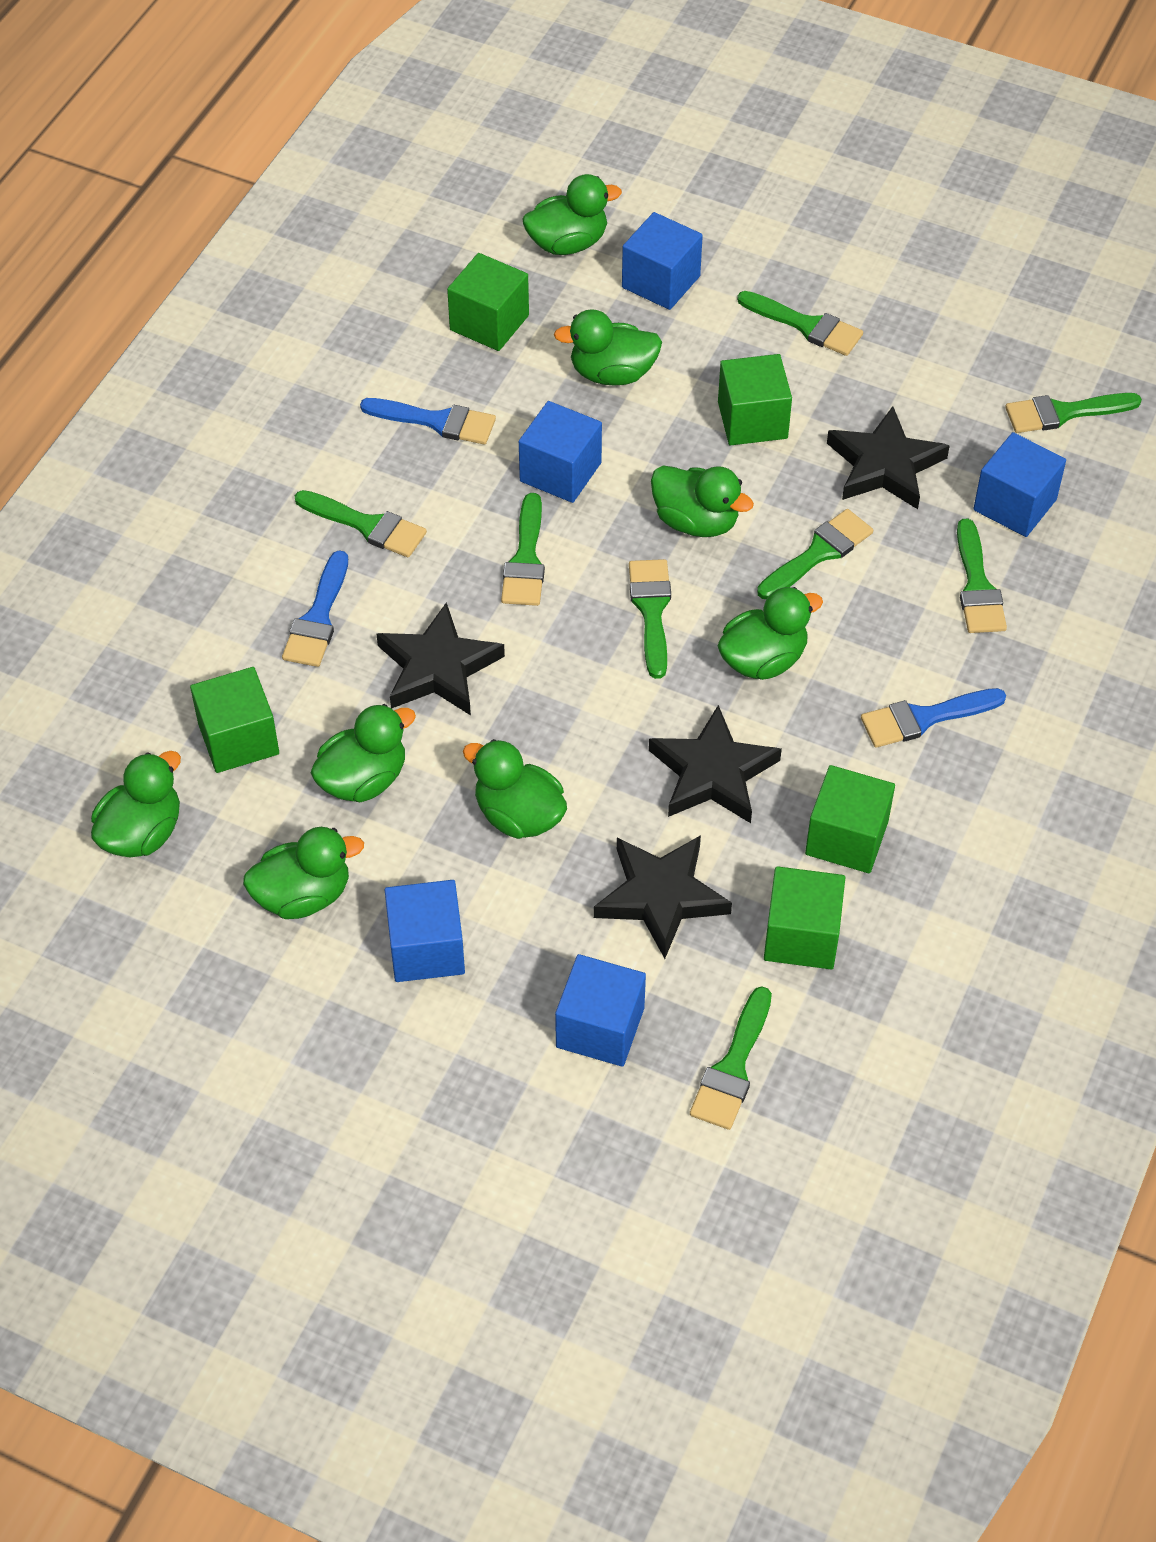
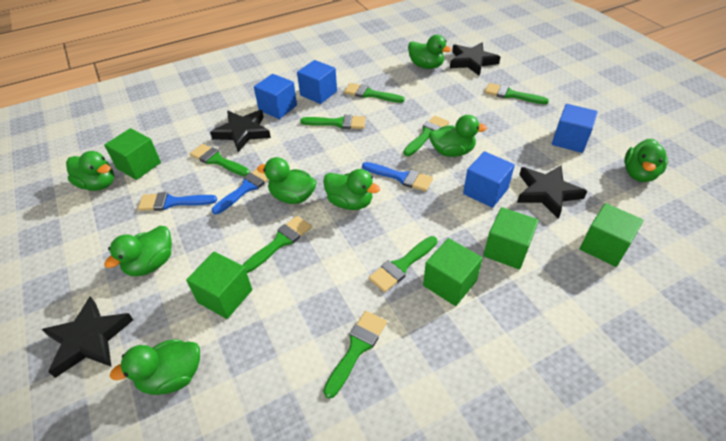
blue cube: [385,880,465,982] [519,401,602,503] [555,954,646,1067] [622,212,703,310] [973,432,1066,537] = 5 -> [254,74,297,119] [297,60,337,104] [463,151,515,208] [552,104,598,153] = 4

